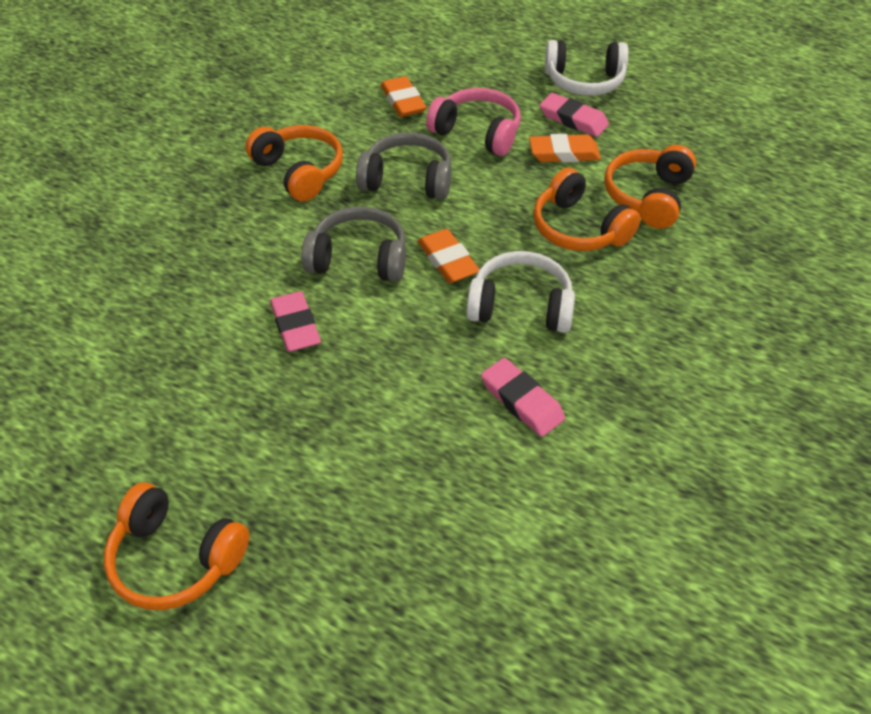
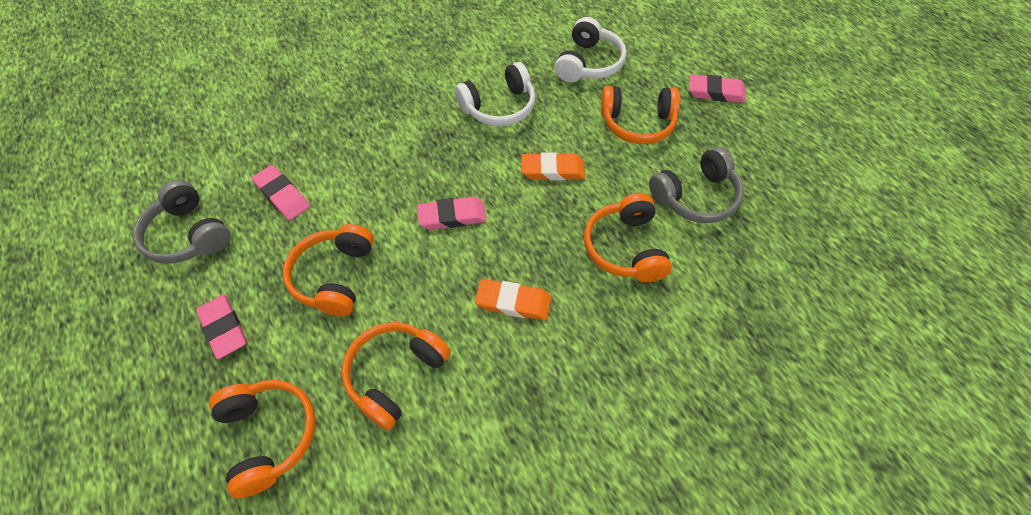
orange eraser: [381,76,426,117] [418,229,480,283] [529,134,601,163] = 3 -> [475,279,551,321] [522,152,585,180] = 2
orange headphones: [104,482,250,610] [246,125,343,202] [533,168,641,251] [604,145,696,229] = 4 -> [209,380,316,498] [283,224,374,317] [341,322,451,431] [584,193,672,282] [601,86,680,144] = 5
pink eraser: [270,291,321,352] [481,358,565,437] [540,93,609,137] = 3 -> [196,294,247,359] [252,165,310,221] [417,197,487,230] [689,74,746,103] = 4
pink headphones: [426,88,521,156] = 1 -> none = 0

